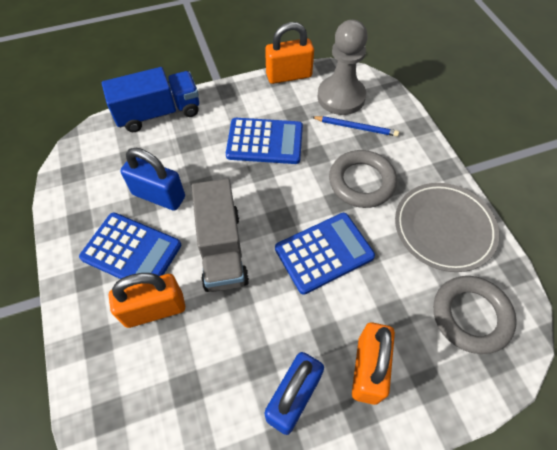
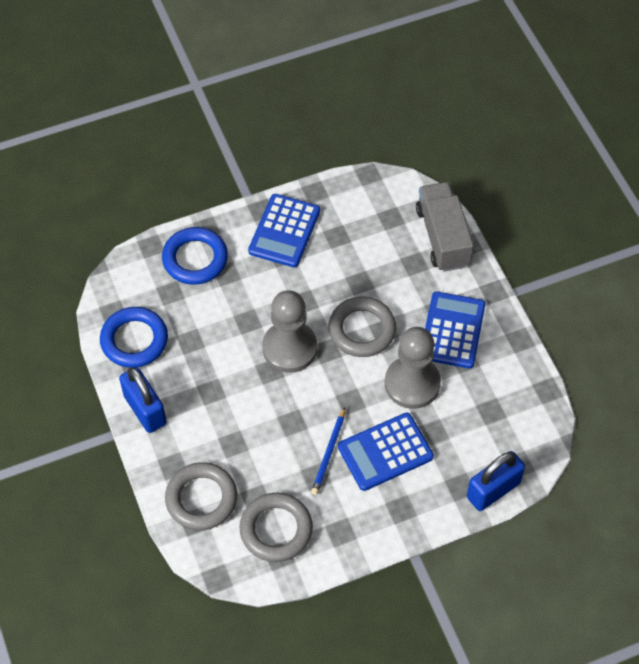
blue ring: none = 0 -> [100,307,168,368] [162,227,228,285] = 2
blue truck: [102,67,199,132] = 1 -> none = 0
grey pawn: [318,20,368,115] = 1 -> [262,290,317,373] [385,327,441,409] = 2
grey plate: [395,183,499,272] = 1 -> none = 0
grey ring: [329,150,397,208] [433,276,517,354] = 2 -> [165,462,237,530] [239,493,313,562] [329,297,396,357] = 3
orange padlock: [109,273,185,328] [265,22,314,84] [352,323,395,405] = 3 -> none = 0

